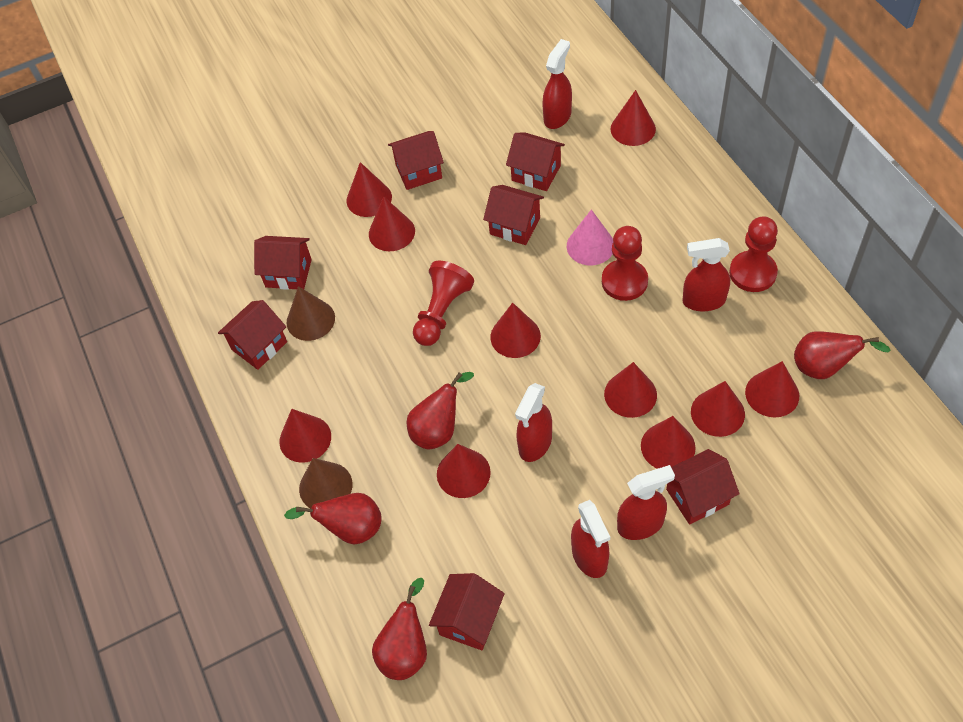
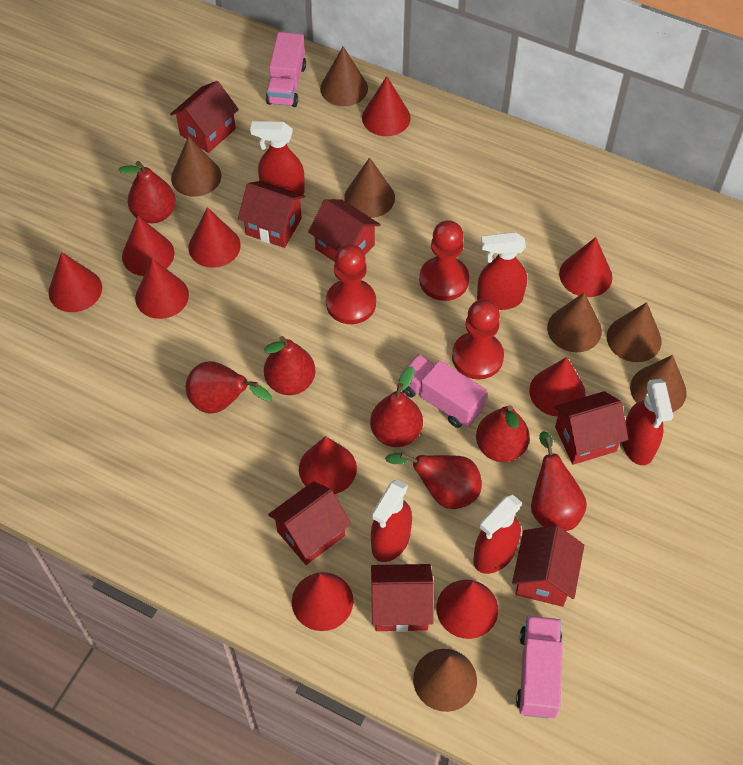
brown cone: [287,286,335,341] [299,458,352,509] = 2 -> [171,136,221,197] [320,47,368,106] [344,157,395,218] [413,649,477,712] [547,293,602,352] [607,302,662,362] [630,355,686,412] = 7
pink cone: [567,209,613,265] = 1 -> none = 0
pink truck: none = 0 -> [266,32,306,107] [400,354,487,428] [516,616,563,719] = 3
red pear: [284,493,382,544] [372,578,427,680] [406,372,474,449] [794,331,891,379] = 4 -> [118,161,176,223] [186,361,272,414] [264,336,315,395] [370,366,423,447] [385,453,482,509] [476,405,530,462] [531,431,587,531] = 7

